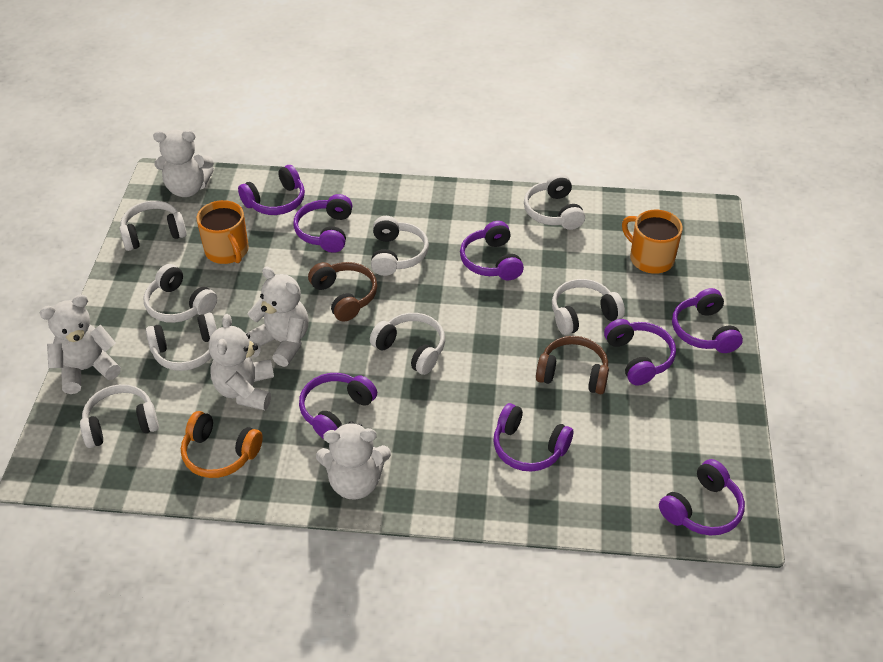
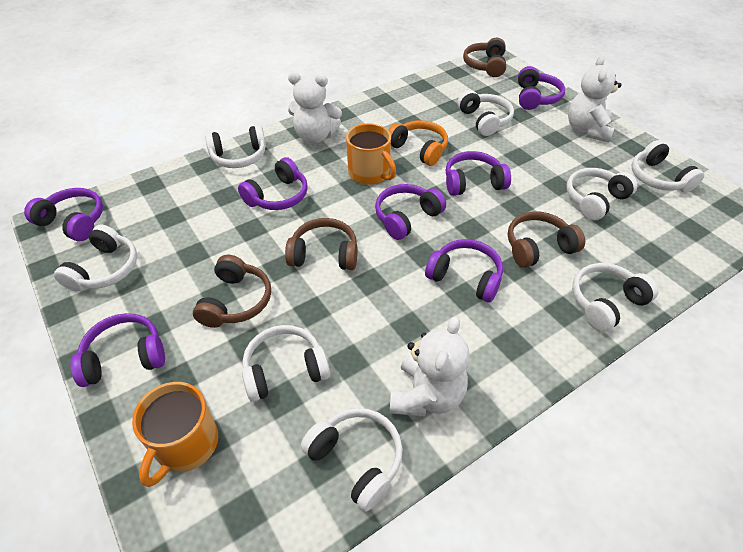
brown headphones: [308,262,377,322] [536,336,609,394] = 2 -> [193,255,271,328] [285,218,357,270] [463,38,506,77] [508,211,585,268] = 4
purple headphones: [238,165,305,215] [293,194,353,253] [299,373,377,439] [460,221,524,281] [493,403,573,472] [604,319,676,385] [659,459,745,536] [672,288,743,353] = 8 -> [24,188,103,241] [70,313,165,387] [238,157,308,210] [375,184,446,240] [425,239,503,302] [446,151,511,196] [518,66,565,110] = 7
white teddy bear: [39,294,121,394] [153,130,214,197] [209,314,274,410] [246,266,309,367] [316,421,391,500] = 5 -> [288,72,342,143] [390,316,470,417] [568,55,622,142] = 3

